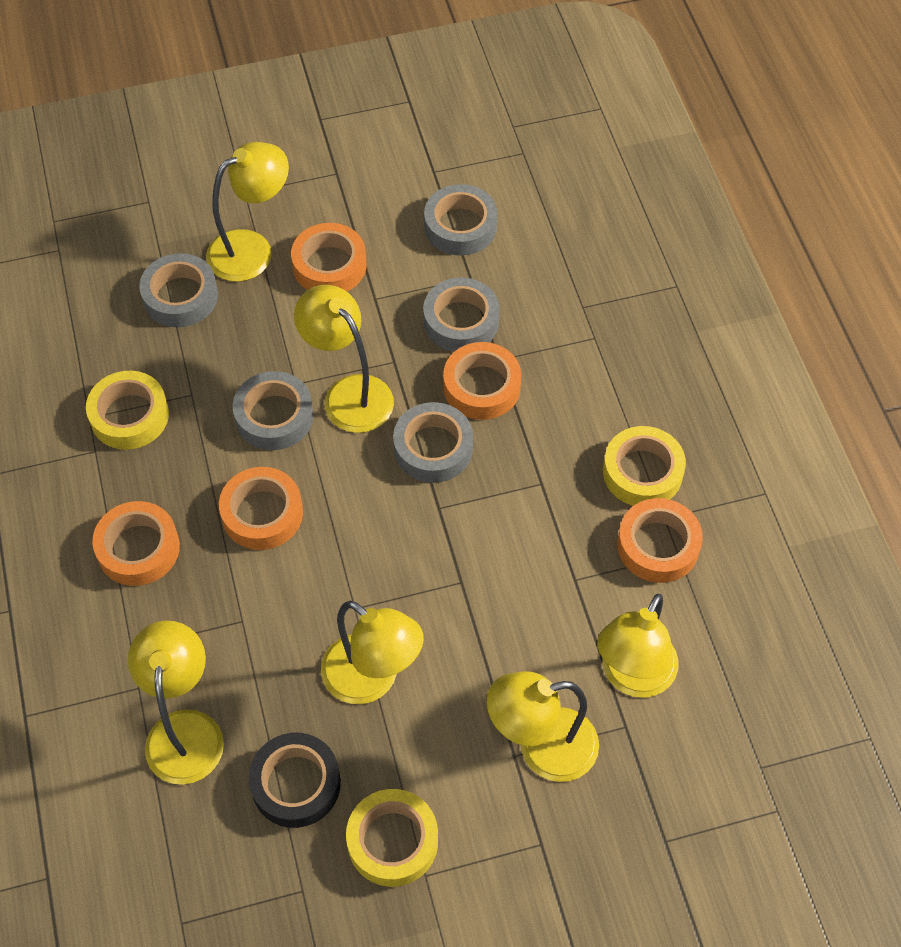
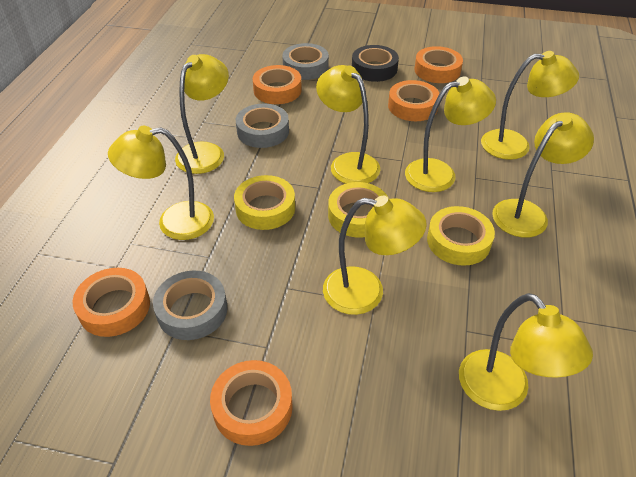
grey tape: [140,253,218,327] [232,371,314,450] [393,402,473,483] [423,278,499,352] [424,184,497,255] = 5 -> [153,271,227,340] [236,103,289,148] [282,43,329,80] = 3
yellow lamp: [128,621,224,785] [206,142,289,282] [294,285,394,433] [321,601,424,704] [487,671,599,782] [597,594,679,698] = 6 -> [108,126,214,240] [175,54,229,174] [316,65,380,184] [323,196,427,315] [405,77,496,192] [459,293,593,411] [481,51,579,160] [492,112,594,238] = 8

